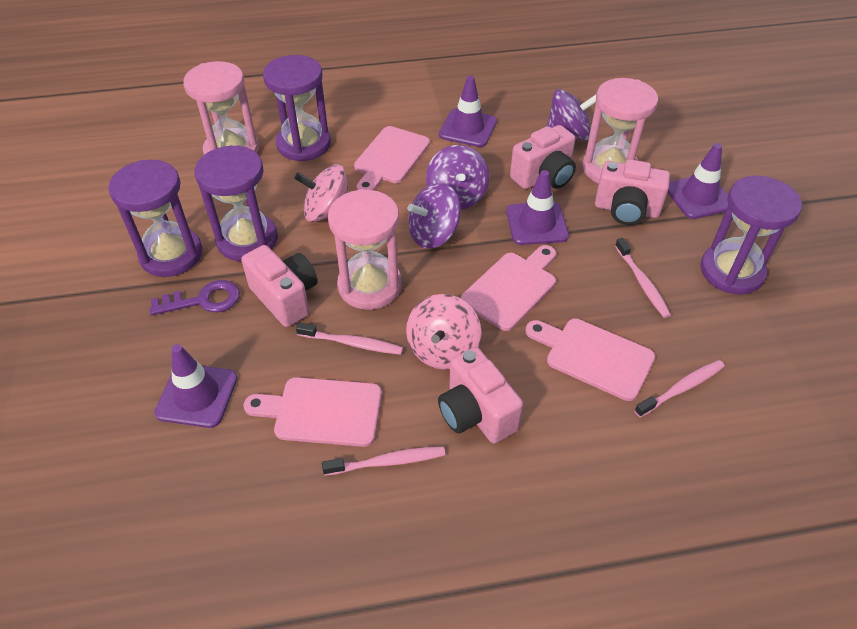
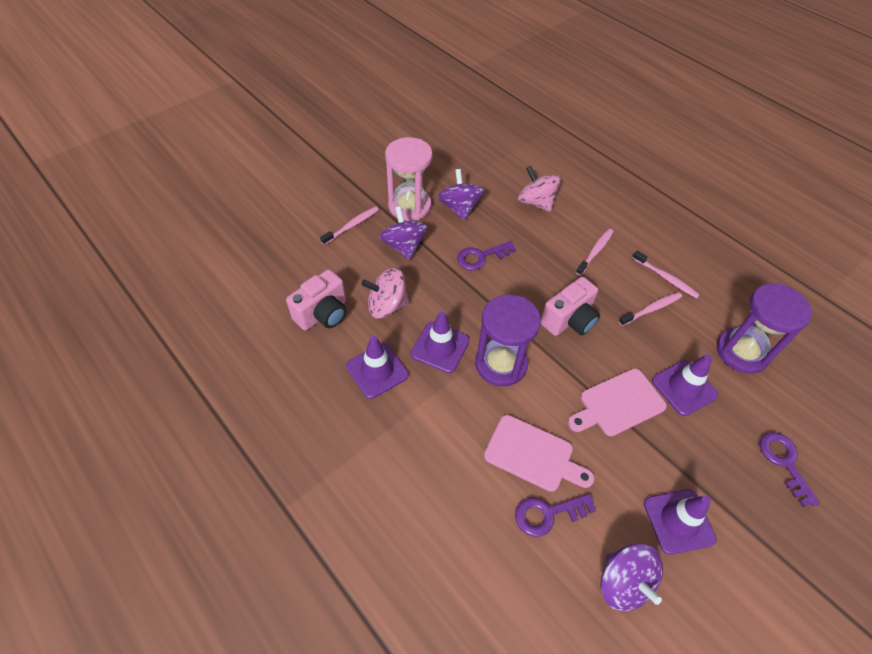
pink camera: [241,245,318,327] [438,347,523,443] [510,125,576,189] [595,159,670,225] = 4 -> [286,269,347,330] [541,277,600,336] = 2
pink cutting board: [243,377,382,447] [354,126,430,191] [461,245,556,331] [525,318,655,401] = 4 -> [484,415,594,492] [568,368,667,436] = 2
pink hourglass: [183,61,259,155] [328,189,402,310] [582,78,658,184] = 3 -> [385,137,433,221] = 1
purple hourglass: [108,160,202,277] [195,145,278,261] [263,55,331,161] [700,176,802,295] = 4 -> [475,294,541,387] [717,283,812,374] = 2
purple key: [149,280,240,315] = 1 -> [457,241,516,270] [515,494,596,537] [760,432,820,507] = 3

